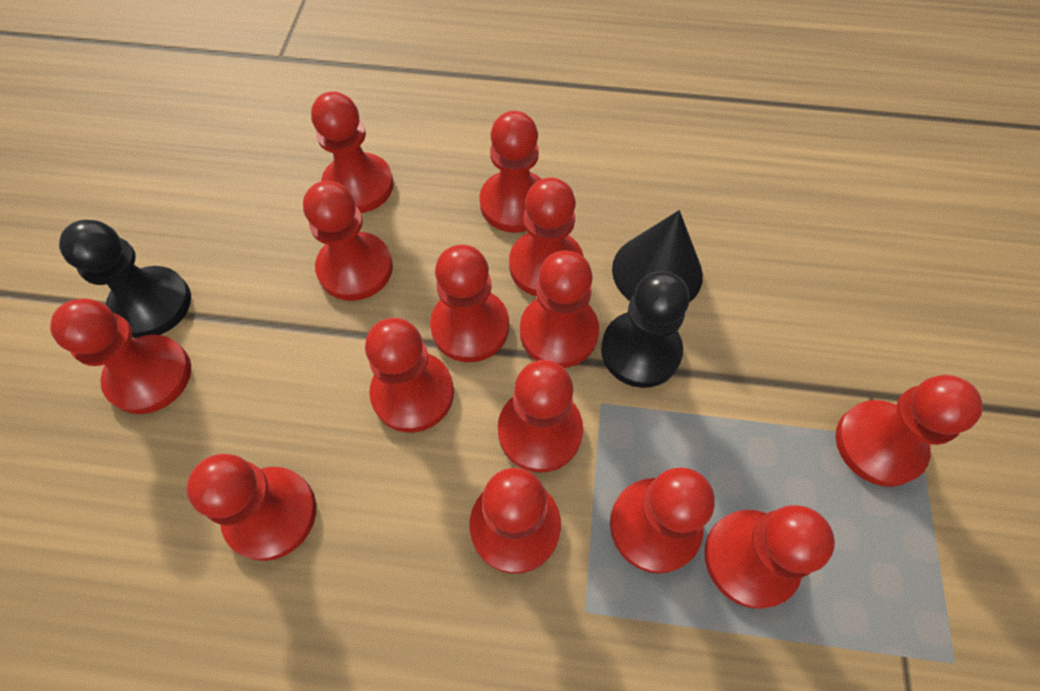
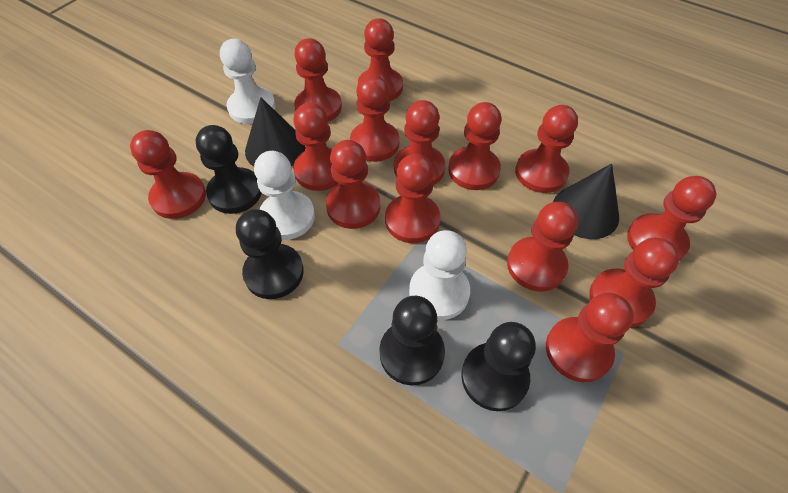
black cone: [612,210,703,303] = 1 -> [245,97,305,167] [553,163,619,239] = 2
black pawn: [59,220,191,338] [601,271,690,388] = 2 -> [196,125,262,214] [236,209,304,299] [379,296,445,385] [461,322,536,411] = 4
white pawn: none = 0 -> [220,39,275,124] [254,151,315,240] [409,230,470,320] = 3

